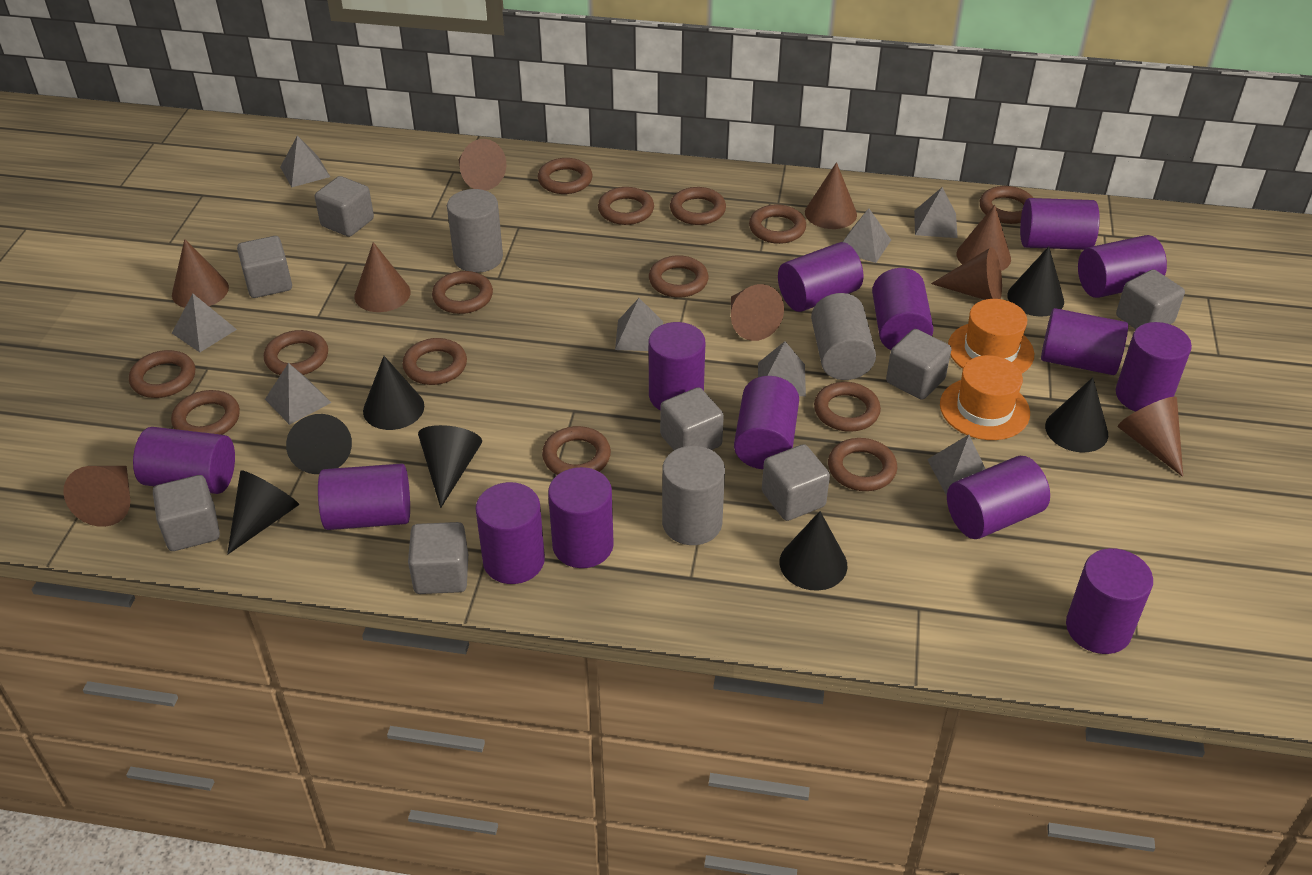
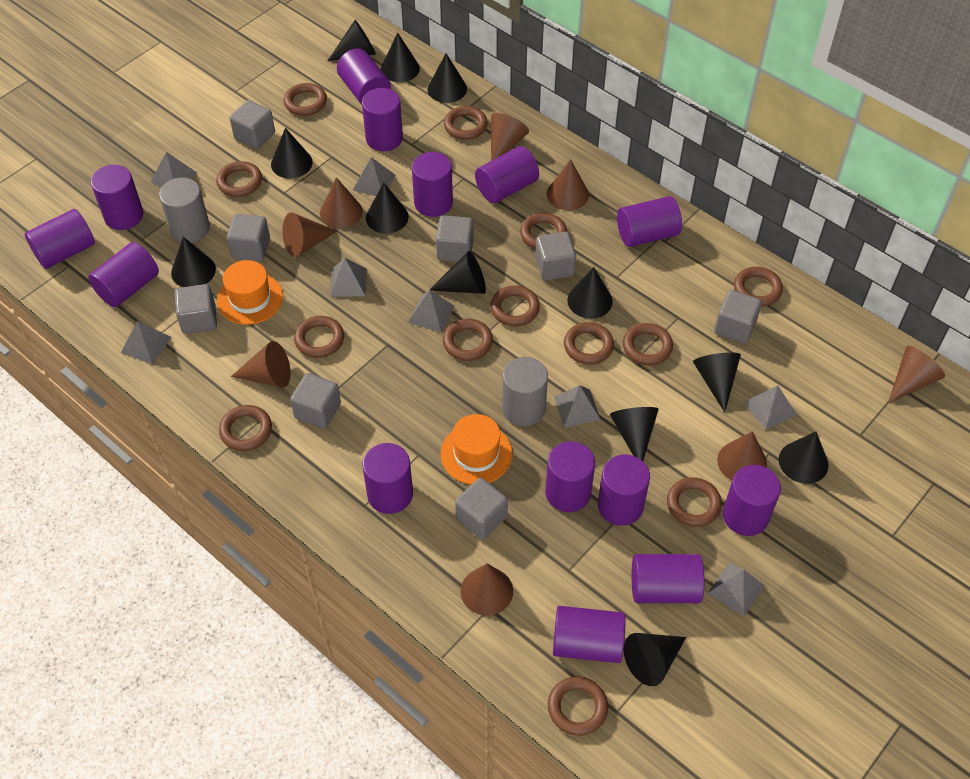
black cone: [227,470,299,555] [286,414,352,474] [363,356,424,430] [418,425,482,508] [780,511,847,591] [1007,246,1064,317] [1045,377,1108,452] = 7 -> [171,237,216,287] [271,128,313,178] [328,20,376,61] [366,183,409,234] [381,33,420,82] [428,53,467,103] [430,251,486,294] [567,267,613,319] [610,407,659,461] [624,633,686,686] [693,352,741,412] [779,432,829,484] = 12
brown cone: [63,466,131,527] [172,239,229,308] [355,242,411,312] [458,139,506,191] [731,284,784,341] [805,162,857,229] [931,247,1002,300] [957,205,1011,271] [1118,397,1183,477] = 9 -> [231,341,291,388] [282,212,337,257] [320,177,363,229] [461,564,513,616] [491,113,529,161] [547,159,589,210] [717,431,767,480] [888,346,945,403] = 8
brown ring: [129,350,195,398] [171,390,240,435] [264,330,328,375] [403,338,467,385] [432,271,493,314] [538,158,593,194] [542,426,611,475] [598,187,654,225] [649,255,708,298] [670,187,726,225] [749,204,806,244] [814,382,881,432] [828,438,897,491] [980,186,1033,224] = 14 -> [216,161,262,197] [219,405,272,451] [284,83,327,116] [294,316,344,358] [443,319,493,361] [444,106,488,140] [491,286,540,326] [520,213,567,249] [548,676,608,736] [564,322,614,365] [623,323,673,366] [667,477,722,527] [734,267,783,307] = 13
grey cylinder: [447,189,503,273] [662,446,725,545] [811,293,876,380] = 3 -> [159,177,210,243] [502,357,548,426] = 2

